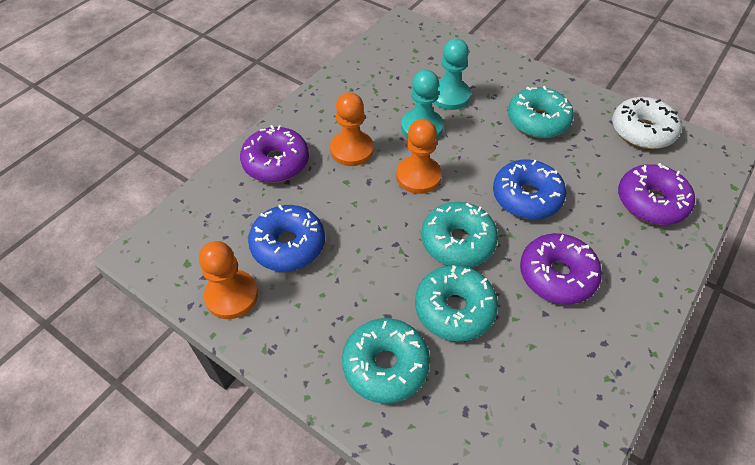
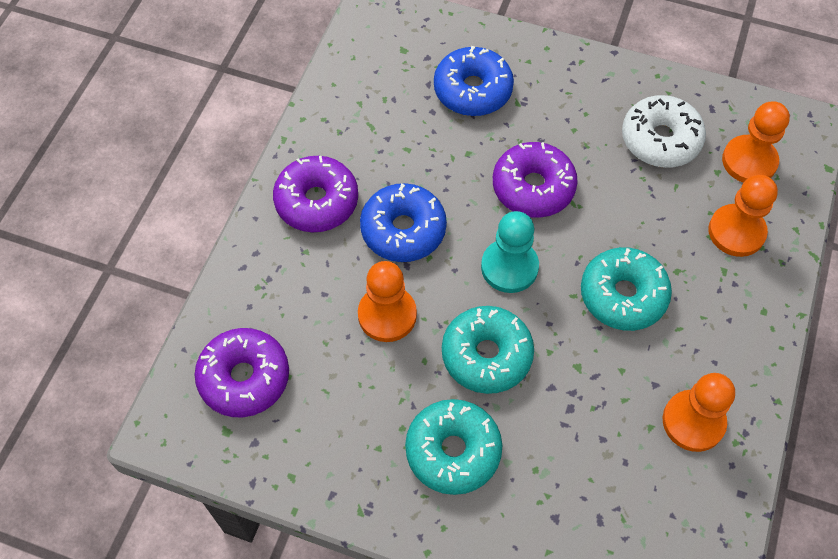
orange pawn: [199,241,258,319] [330,92,374,166] [396,119,442,194] = 3 -> [358,261,417,342] [663,373,735,452] [708,175,778,257] [722,101,790,183] = 4
turquoise donut: [342,318,430,404] [415,265,498,342] [422,202,498,267] [508,86,574,138] = 4 -> [405,399,503,495] [442,306,534,394] [581,247,672,331] = 3
turquoise pawn: [401,70,444,139] [434,39,471,110] = 2 -> [481,211,539,293] = 1

